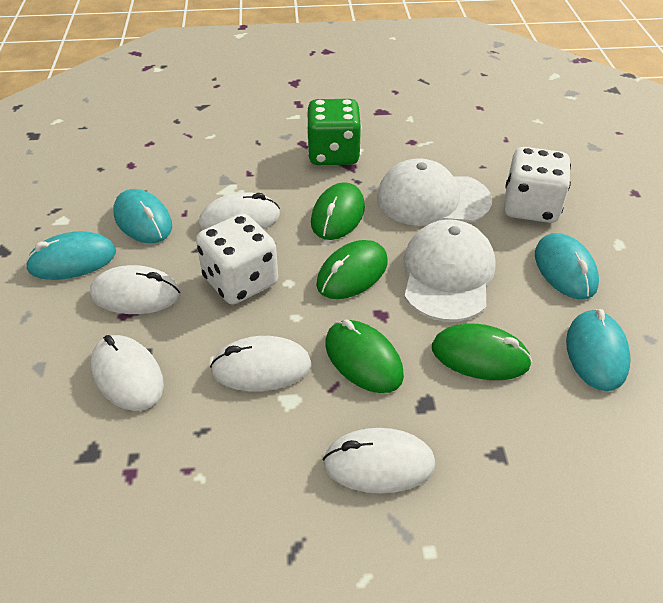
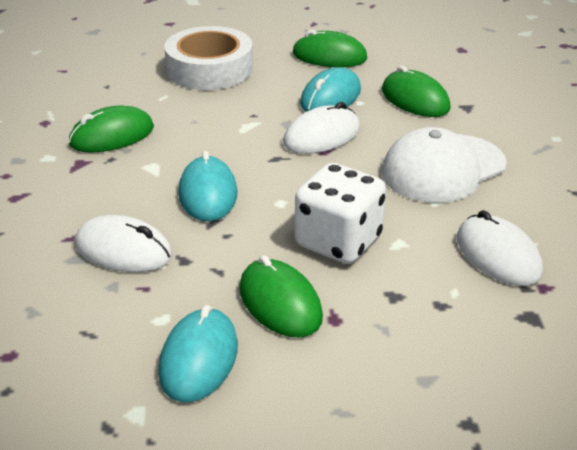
green dice: [307,99,362,165] = 1 -> none = 0
turquoise mouse: [25,231,116,280] [113,189,172,243] [535,233,599,299] [566,309,631,391] = 4 -> [158,305,238,402] [178,151,237,221] [300,67,361,112] = 3
white cap: [377,158,492,226] [404,219,496,322] = 2 -> [382,127,507,203] = 1
white dice: [196,214,278,305] [504,147,571,223] = 2 -> [295,163,386,264] = 1
white mouse: [90,265,181,314] [91,335,164,411] [199,192,280,230] [210,336,311,391] [323,428,435,493] = 5 -> [75,215,172,272] [283,102,360,154] [457,210,543,286] = 3
white tape: none = 0 -> [164,26,253,90] = 1

